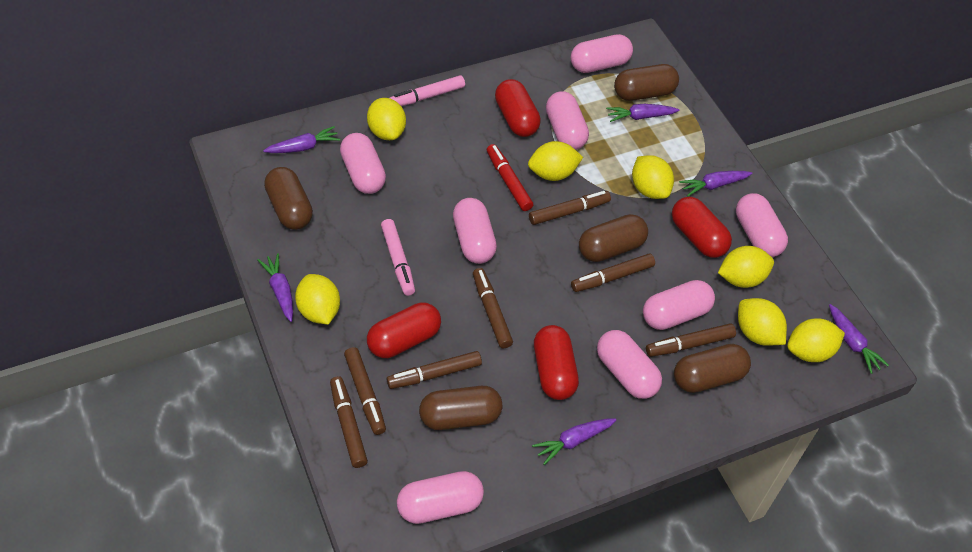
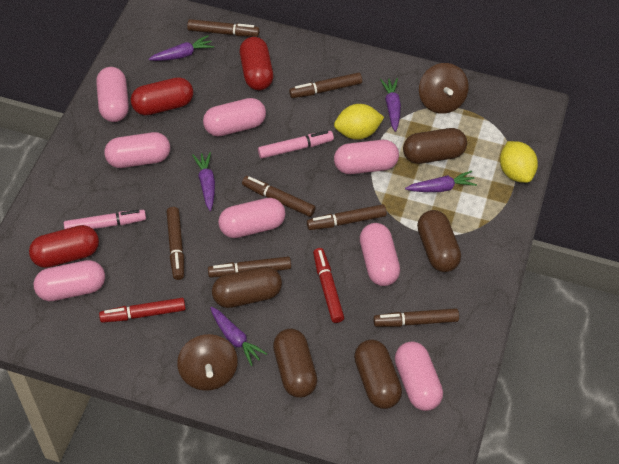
brown spinning top: none = 0 -> [177,334,238,391] [419,63,469,114] = 2
purple carrot: [257,253,293,322] [263,126,340,153] [532,418,616,465] [606,104,679,122] [679,171,752,197] [829,304,889,374] = 6 -> [149,35,214,61] [192,152,215,211] [210,307,267,366] [380,78,401,132] [405,171,477,192] = 5
red capsule: [367,302,441,358] [495,79,541,137] [534,325,579,400] [672,197,732,258] = 4 -> [29,225,99,268] [131,77,193,115] [240,37,273,90] = 3
red marker: [487,144,533,211] = 1 -> [99,298,186,323] [313,248,344,323] = 2
yellow lemon: [295,274,340,325] [367,98,406,140] [528,141,583,181] [632,155,674,199] [718,246,774,288] [738,298,787,346] [787,319,845,362] = 7 -> [334,104,384,140] [500,141,538,183] = 2

